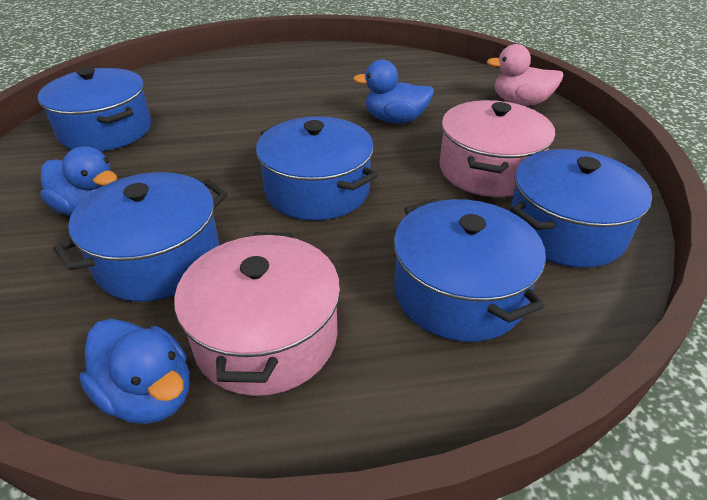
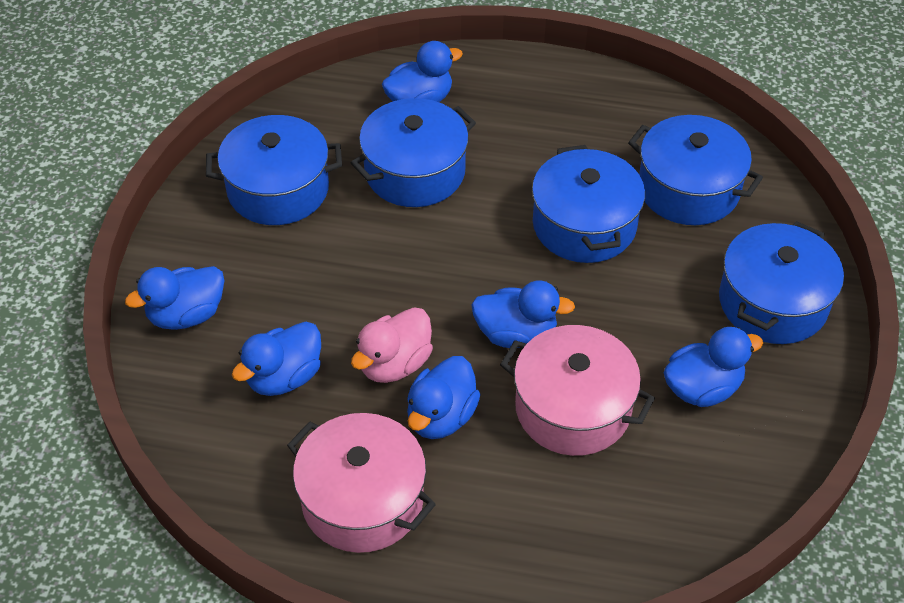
blue duck: [40,146,117,216] [79,319,189,424] [353,60,434,123] = 3 -> [125,266,224,330] [232,322,321,396] [382,41,463,102] [407,356,481,439] [471,280,575,348] [664,327,763,407] = 6

